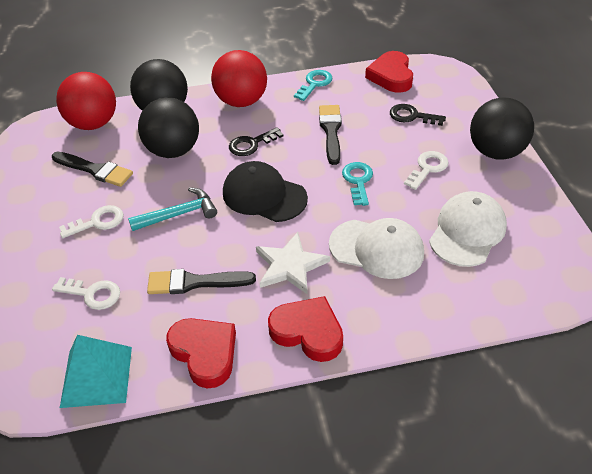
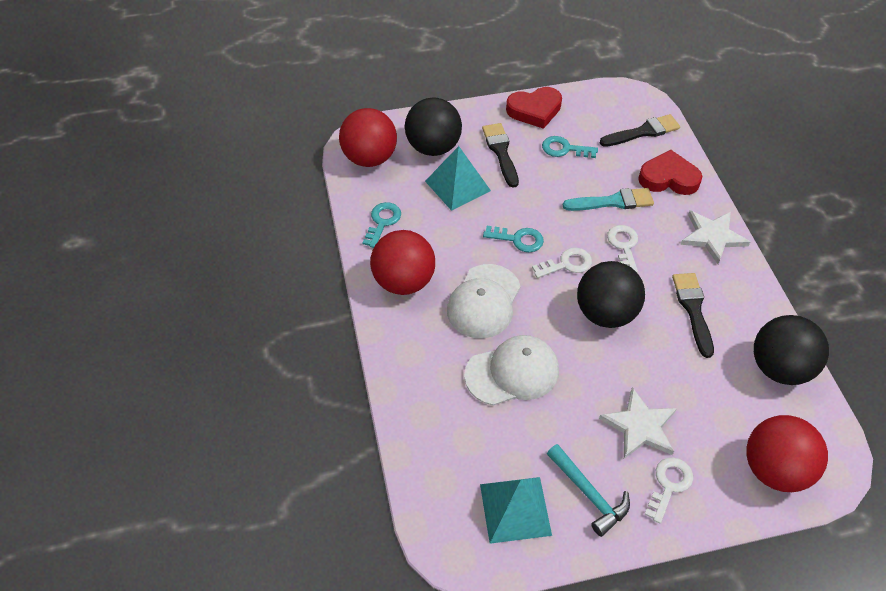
black cap: [223,161,308,222] = 1 -> none = 0
black key: [229,127,283,156] [390,104,446,126] = 2 -> none = 0
red ball: [56,72,116,130] [211,50,267,107] = 2 -> [339,108,397,167] [370,230,435,295] [746,415,828,492] = 3
red heart: [166,318,236,388] [268,296,343,362] [365,51,413,93] = 3 -> [506,87,562,129] [638,150,702,195] = 2
turquoise brush: none = 0 -> [563,188,654,211] = 1
turquoise key: [294,70,332,101] [342,162,373,206] = 2 -> [362,202,401,248] [483,226,544,252] [542,136,598,158] = 3
turquoise pyramid: [60,335,132,408] = 1 -> [425,146,491,211] [480,477,552,544] = 2
white star: [256,232,330,295] = 1 -> [599,387,677,459] [680,211,750,264] = 2

